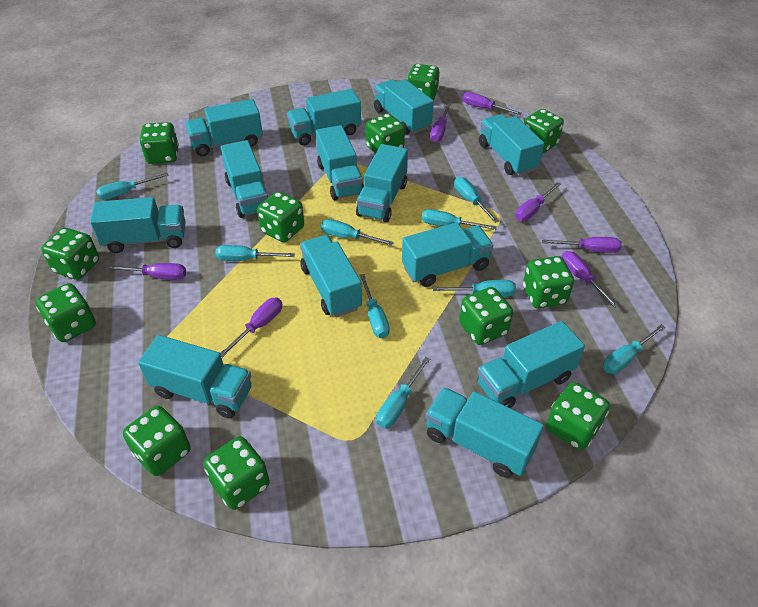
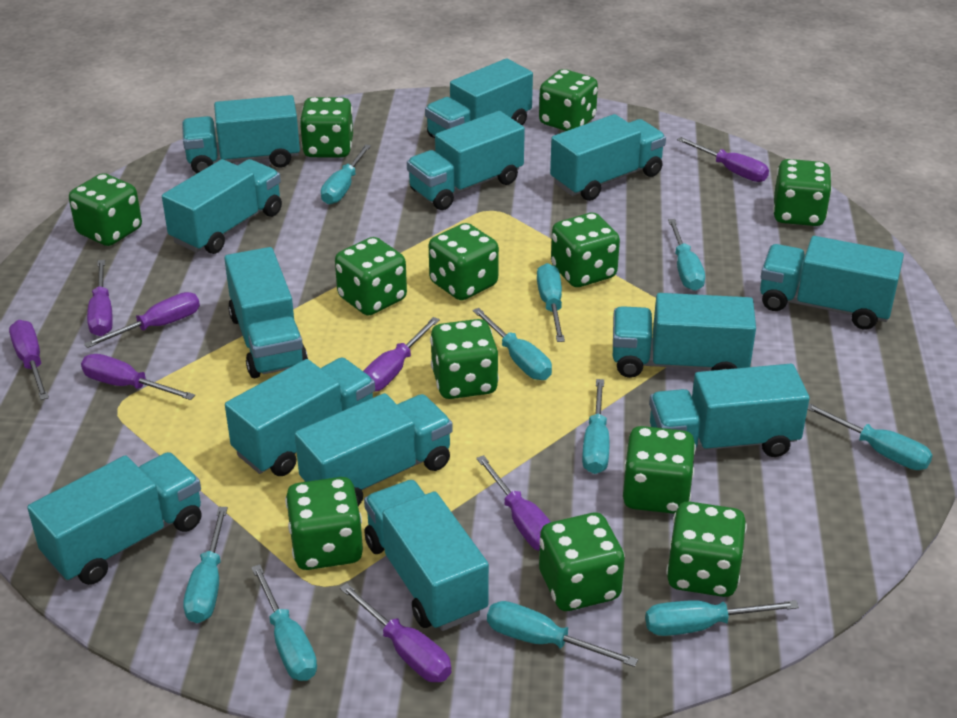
purple screwdriver: [106,263,186,280] [220,298,282,358] [430,103,451,142] [463,92,522,115] [515,182,561,221] [542,237,622,253] [562,251,619,308] = 7 -> [9,320,49,400] [81,354,195,400] [84,292,200,348] [87,260,113,336] [340,583,451,682] [363,317,440,392] [476,455,551,551] [677,137,769,182] = 8
turquoise screwdriver: [96,173,169,200] [215,245,295,261] [321,219,394,246] [360,274,390,338] [377,357,430,428] [422,209,497,230] [433,280,516,297] [454,177,499,223] [603,324,666,374] = 9 -> [183,507,228,623] [251,564,317,681] [321,144,371,205] [473,308,552,380] [487,601,638,667] [537,263,565,342] [582,379,609,474] [645,600,799,636] [668,219,705,291] [808,403,933,470] = 10

